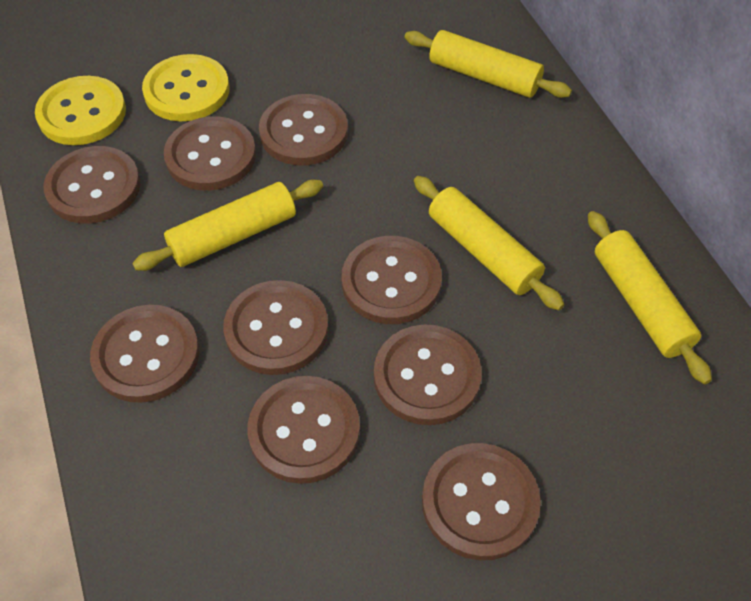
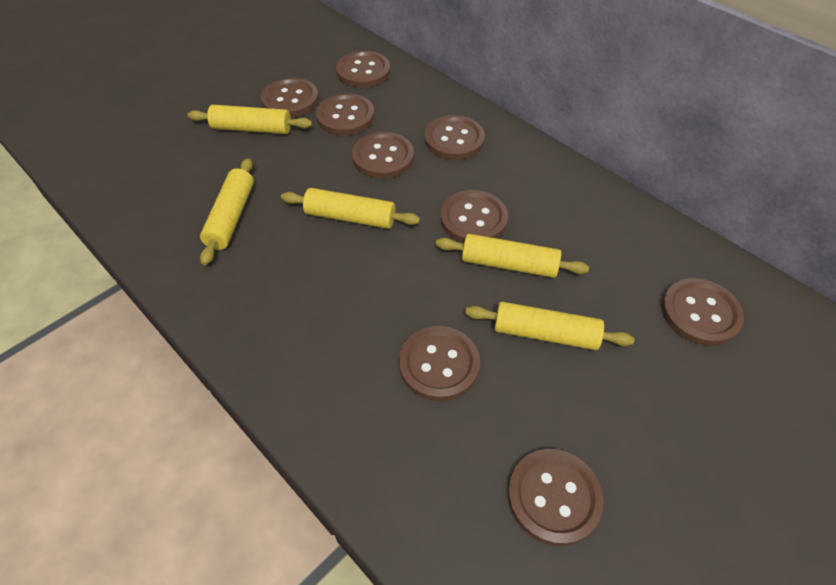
yellow button: [35,76,126,145] [142,54,229,121] = 2 -> none = 0
yellow rolling pin: [132,180,323,271] [405,30,572,98] [414,176,564,310] [588,211,712,384] = 4 -> [188,105,312,134] [200,158,254,265] [281,188,420,229] [436,234,589,278] [465,302,635,350] = 5

